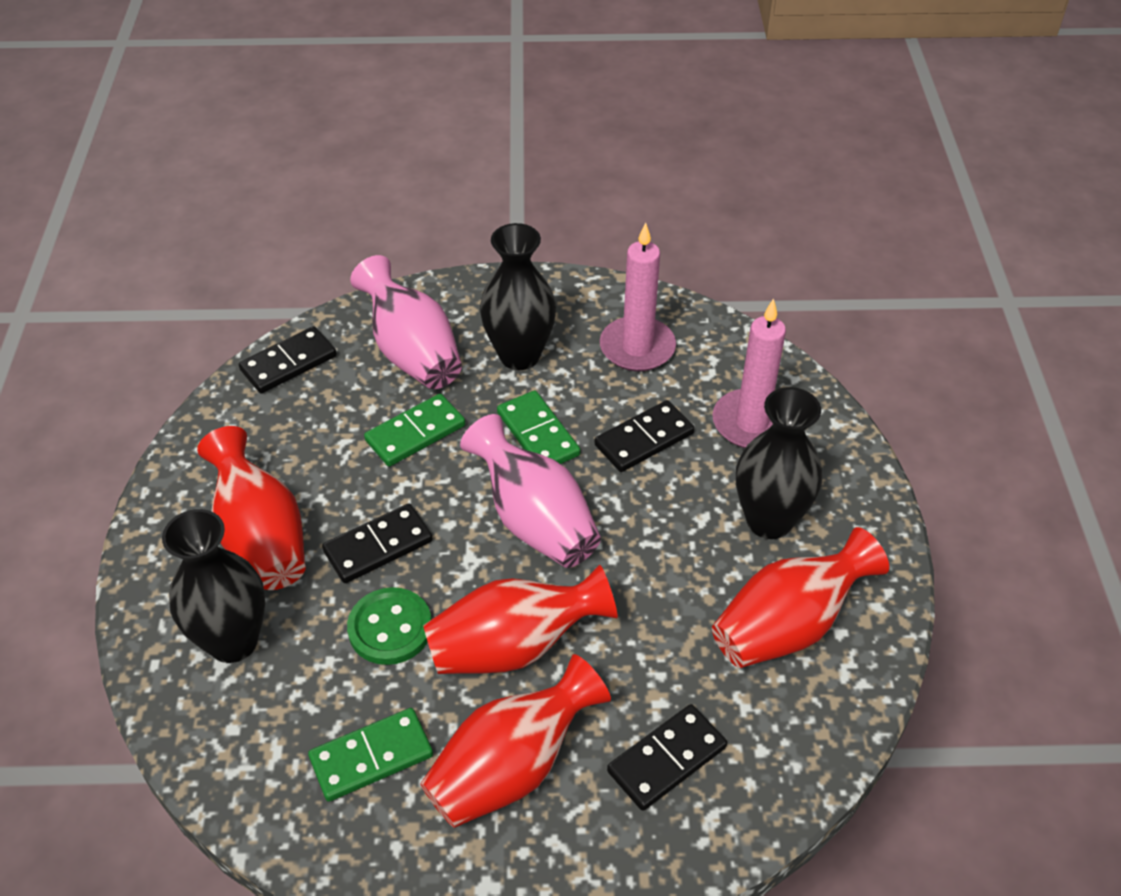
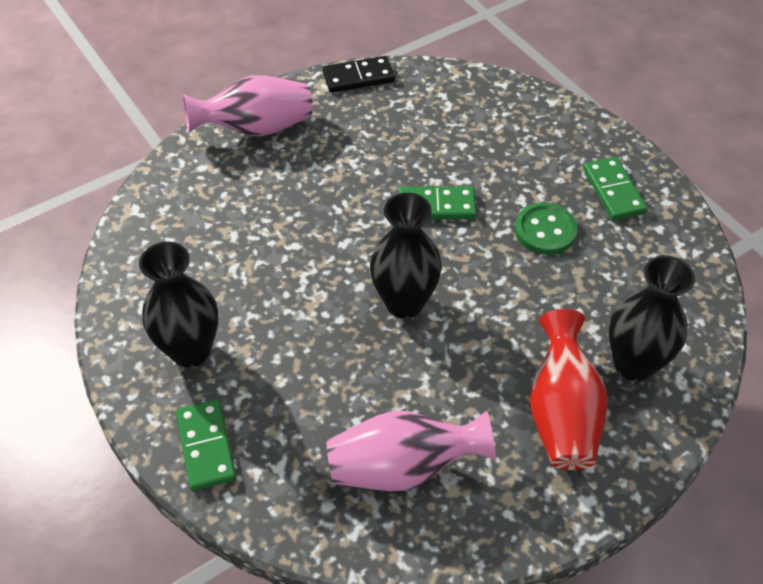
black domino: [239,326,337,393] [322,503,433,583] [594,400,695,472] [607,704,727,811] = 4 -> [323,56,395,93] = 1
pink candle: [600,223,676,371] [712,298,786,448] = 2 -> none = 0
red vase: [197,426,306,590] [420,654,611,828] [423,565,618,674] [712,527,889,668] = 4 -> [529,309,607,470] = 1

